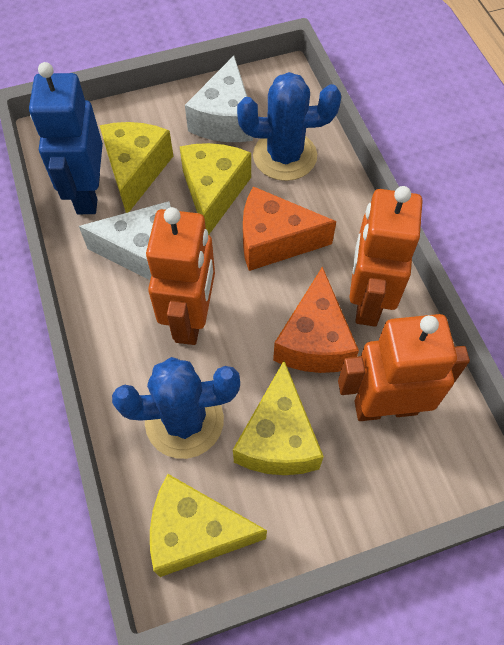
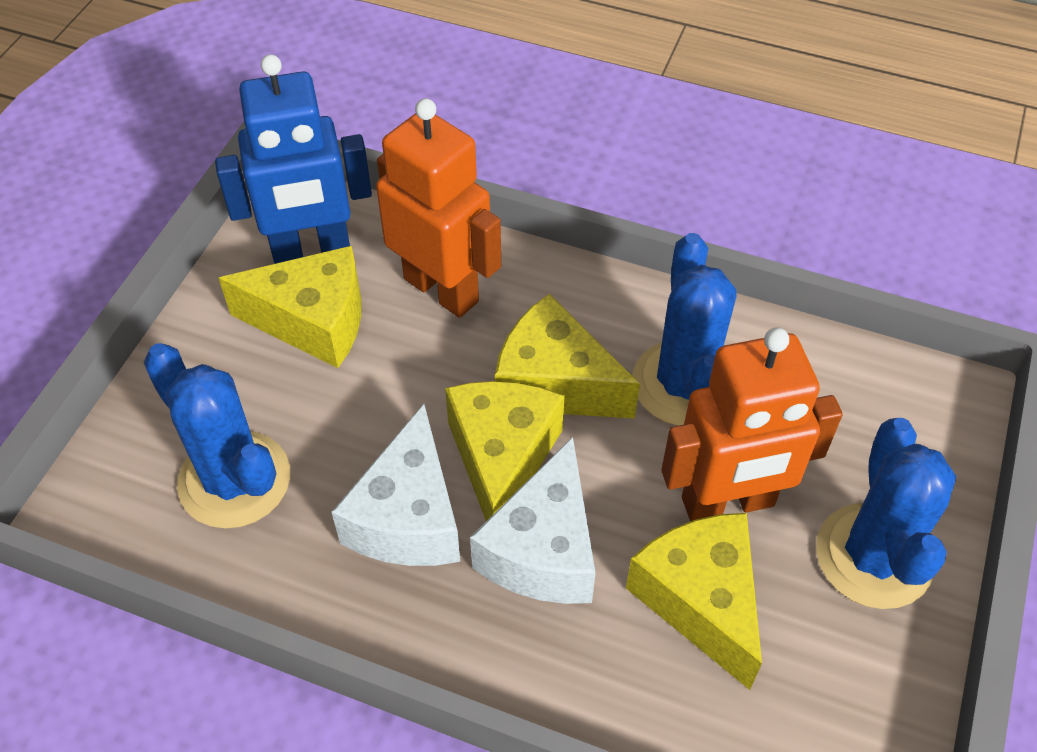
blue cactus: [112,357,240,459] [237,72,341,181] = 2 -> [144,343,290,529] [632,233,737,426] [816,418,956,609] = 3
orange cheese: [243,186,336,271] [273,267,359,373] = 2 -> none = 0
orange robot: [146,207,215,345] [338,314,470,421] [349,186,423,327] = 3 -> [376,98,501,318] [661,327,843,521] = 2

